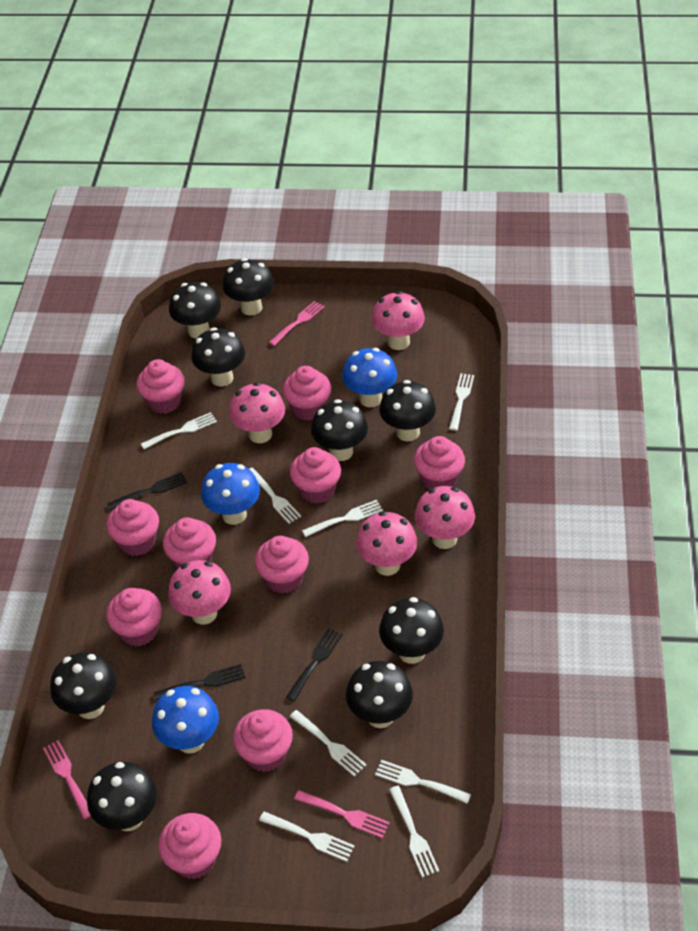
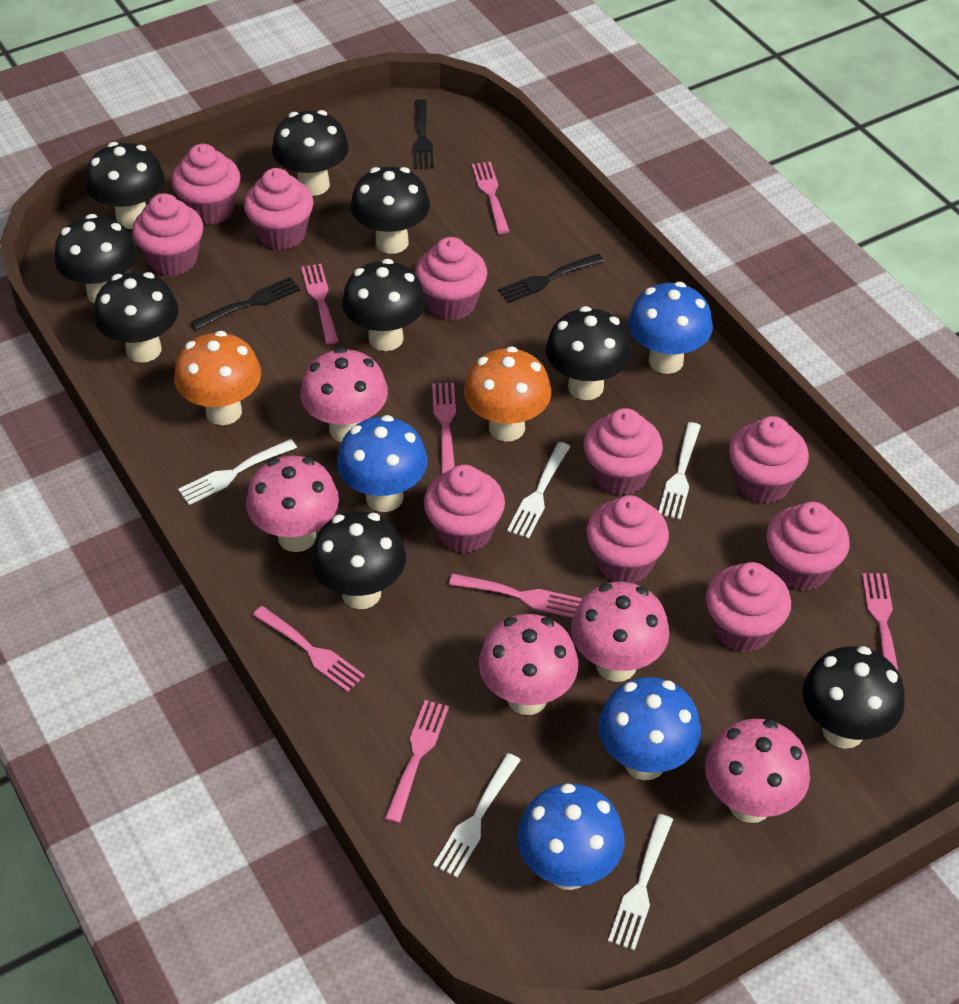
blue mushroom: [152,686,219,754] [201,463,260,525] [342,348,397,407] = 3 -> [337,415,428,512] [517,783,625,890] [598,677,701,780] [628,282,713,374] = 4
orange mushroom: none = 0 -> [174,331,261,425] [464,346,551,441] = 2
pink fork: [43,740,91,819] [269,301,325,346] [294,790,390,838] = 3 -> [253,606,365,692] [301,264,339,344] [385,700,449,823] [432,383,456,474] [449,574,582,618] [472,162,510,234] [862,573,899,672] = 7
white fork: [141,412,217,449] [250,468,301,524] [259,811,355,862] [290,710,367,777] [302,500,383,537] [375,760,471,804] [389,786,439,878] [449,373,474,431] = 8 -> [178,439,297,505] [433,753,521,878] [507,442,571,539] [608,814,673,951] [659,422,701,520] = 5

